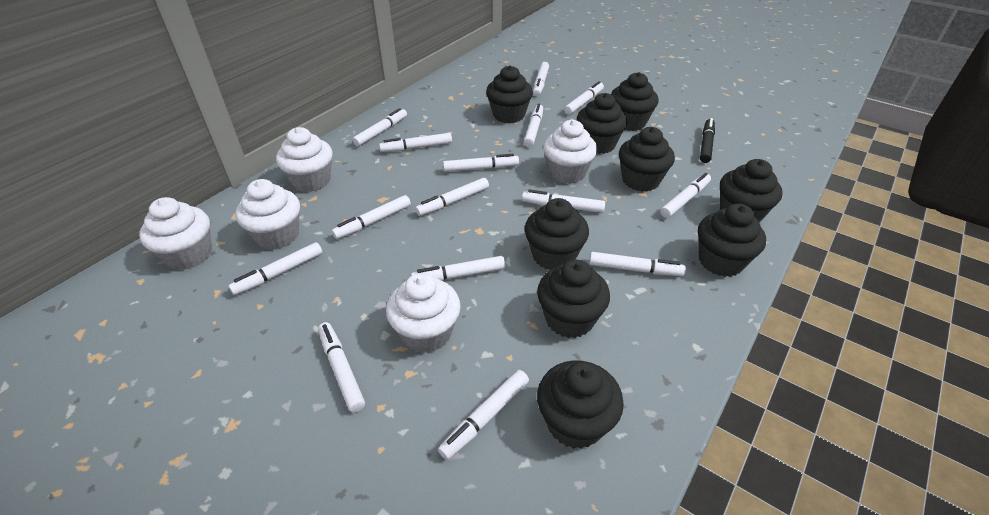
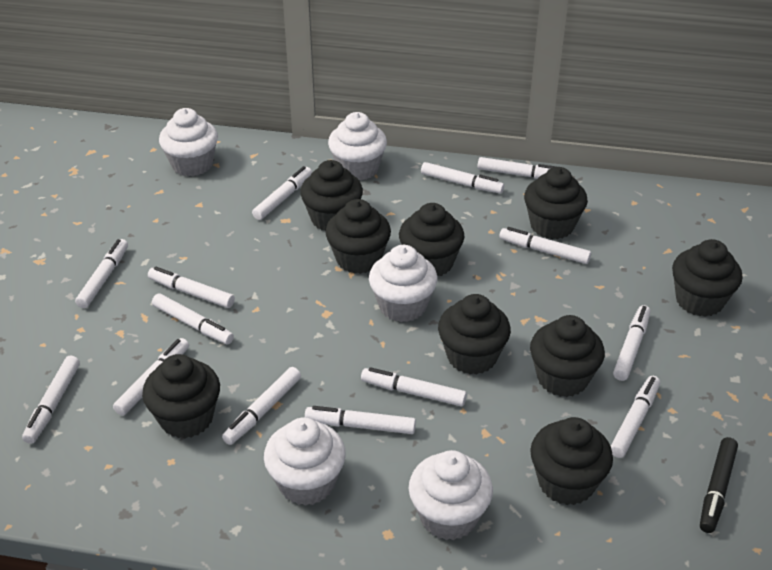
white marker: [229,242,323,295] [318,322,365,412] [332,195,411,239] [352,108,407,147] [379,133,452,152] [411,256,505,281] [415,178,489,216] [438,370,529,460] [443,154,519,172] [522,190,605,213] [524,104,543,147] [533,62,549,96] [564,81,604,115] [589,252,686,276] [660,173,711,218] = 15 -> [22,356,80,444] [75,239,128,308] [113,338,189,416] [148,267,235,308] [152,293,234,344] [222,367,301,445] [252,166,312,220] [305,406,416,434] [361,367,467,407] [421,162,504,193] [477,157,556,179] [499,227,591,264] [611,376,660,458] [613,305,651,381] = 14

